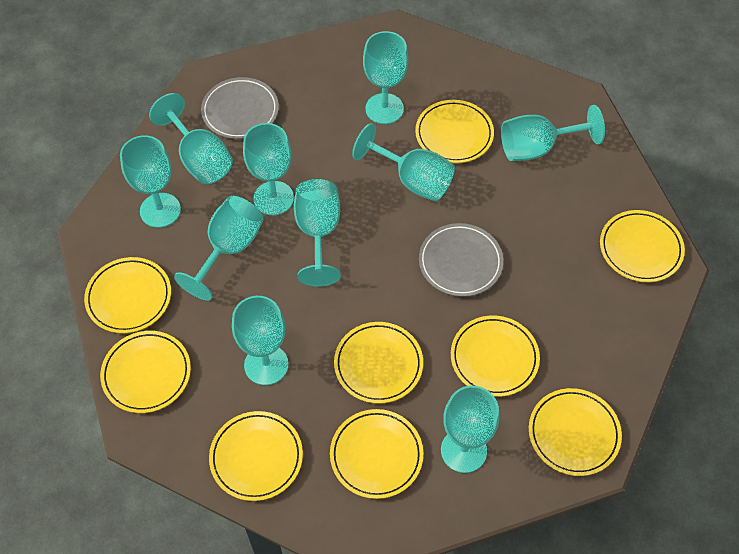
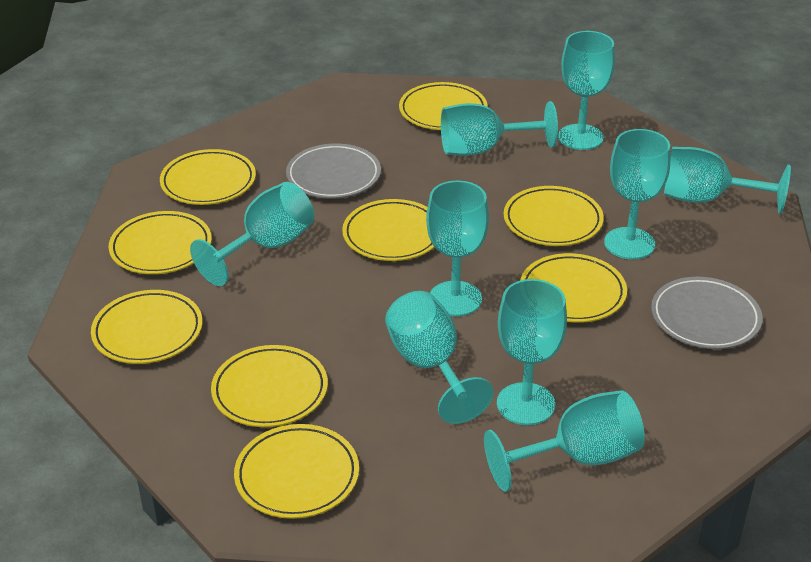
turquoise goblet: [120,135,181,228] [149,93,233,184] [174,196,264,301] [232,296,289,385] [243,123,294,215] [294,179,341,287] [352,123,455,202] [363,31,408,124] [441,385,499,473] [501,105,605,161] = 10 -> [190,182,314,286] [385,291,494,424] [426,181,489,317] [441,101,558,156] [484,390,645,492] [497,279,567,425] [558,31,615,150] [604,129,670,260] [664,147,791,214] = 9

